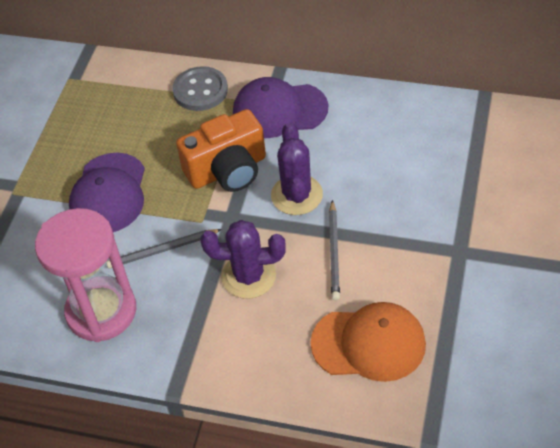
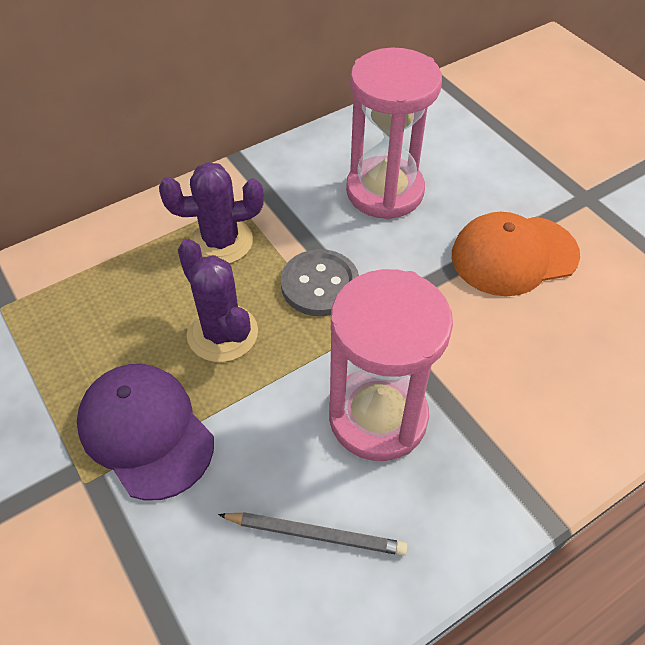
grey pencil: [106,229,222,268] [329,200,340,300] = 2 -> [218,512,408,556] = 1
orange camera: [176,109,266,192] = 1 -> none = 0
pink hourglass: [35,208,136,342] = 1 -> [329,269,453,461] [346,48,442,220] = 2
purple cap: [69,153,145,232] [233,77,328,138] = 2 -> [77,364,214,501] = 1

